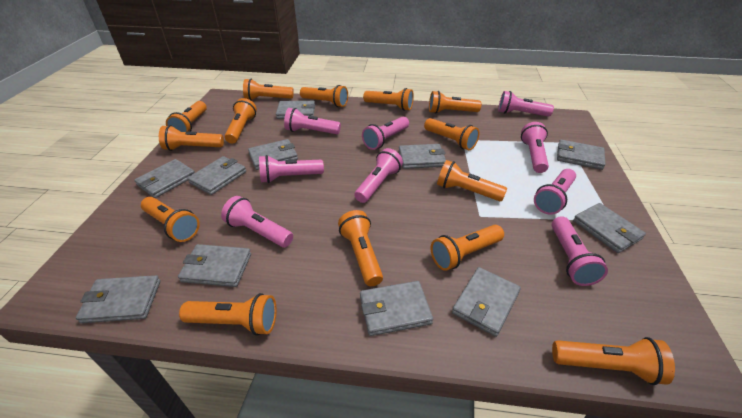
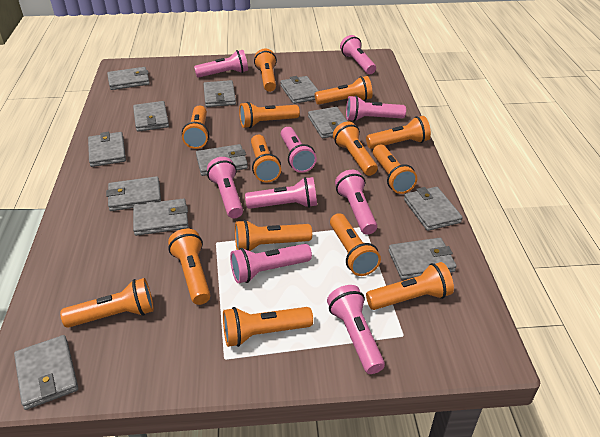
grey wallet: [76,275,161,323] [134,159,195,198] [178,244,251,287] [188,156,246,195] [248,139,298,170] [276,101,315,119] [360,281,433,336] [399,144,446,169] [452,267,521,337] [557,140,605,170] [573,203,646,253] = 11 -> [14,335,78,410] [88,132,126,167] [106,176,161,211] [107,67,150,90] [133,101,169,132] [133,198,189,236] [196,144,248,176] [204,80,236,107] [280,76,319,104] [308,107,347,138] [388,238,457,280] [404,187,463,231] = 12

